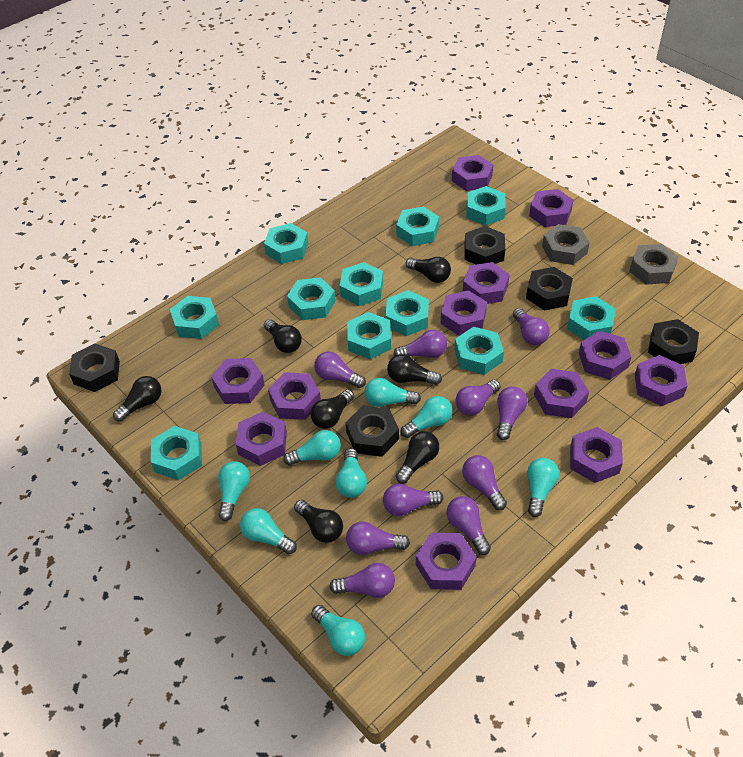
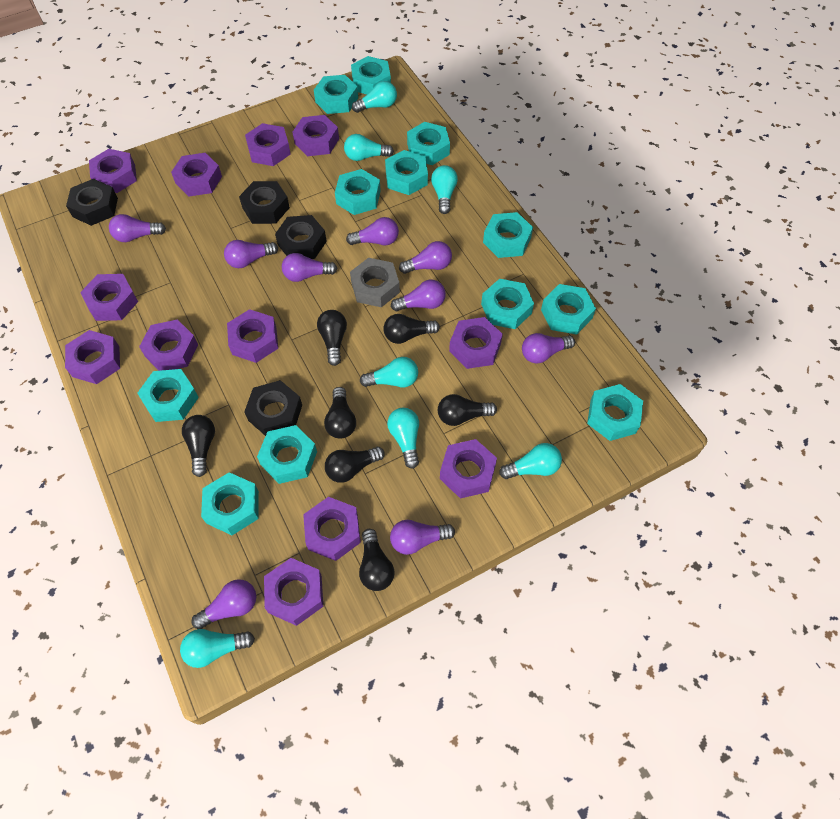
black nut: [69,344,120,392] [346,406,399,457] [464,226,505,265] [526,267,573,311] [648,319,699,364] = 5 -> [66,179,118,226] [239,181,290,224] [244,380,302,436] [275,215,327,259] = 4
grey nut: [542,224,590,265] [629,244,678,285] = 2 -> [350,258,400,307] = 1
purple light bulb: [314,351,366,388] [329,563,395,598] [346,522,410,555] [383,484,444,516] [393,330,447,358] [447,496,491,555] [456,380,501,415] [462,455,507,510] [497,386,527,440] [513,308,550,345] = 10 -> [109,214,166,242] [191,579,256,629] [224,240,278,268] [282,253,338,282] [346,217,399,245] [390,520,455,555] [391,280,446,311] [399,241,452,274] [522,333,575,364] = 9
turquoise light bulb: [218,461,250,521] [240,508,297,554] [283,430,341,466] [311,605,365,656] [335,448,367,498] [364,378,421,407] [401,396,452,438] [527,458,559,517] = 8 -> [180,629,255,668] [344,134,394,161] [352,81,397,113] [360,357,418,387] [387,408,419,469] [431,165,458,214] [499,443,562,479] = 7
turquoise nut: [151,426,202,480] [170,296,219,339] [264,223,308,264] [287,277,335,320] [340,262,383,306] [347,312,391,359] [386,290,429,336] [396,206,439,246] [454,327,504,375] [466,186,505,226] [567,296,616,340] = 11 -> [137,369,199,422] [201,472,259,535] [257,425,317,484] [314,75,358,114] [335,169,381,215] [351,56,391,94] [385,150,428,195] [407,122,450,165] [481,279,534,329] [483,212,533,258] [541,284,596,335] [587,384,643,441] = 12

